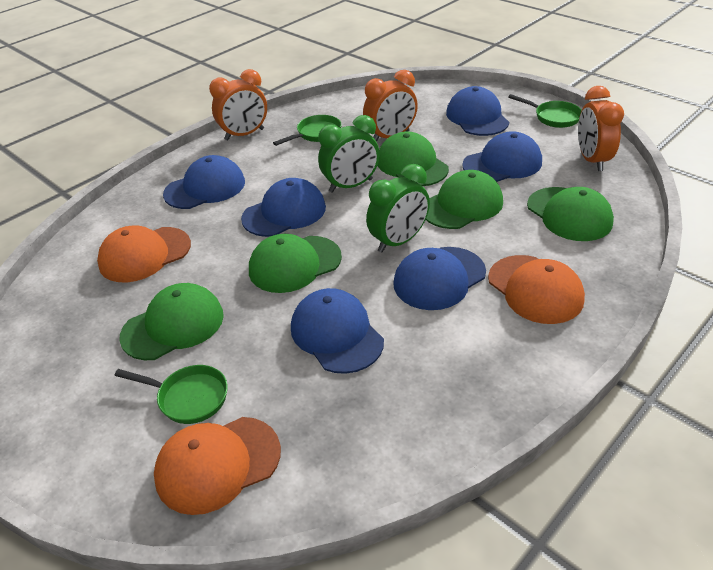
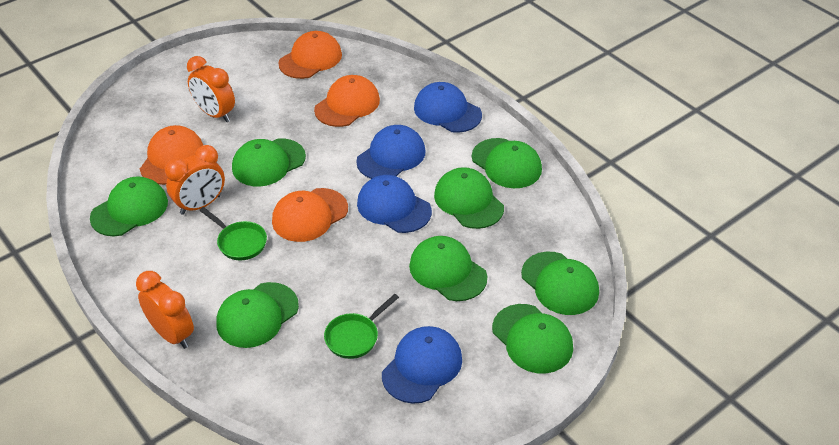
blue cap: [163,155,245,209] [241,178,326,237] [291,288,384,374] [393,247,486,310] [446,86,509,136] [462,131,542,182] = 6 -> [356,125,426,179] [357,175,432,233] [382,326,462,404] [414,82,482,133] = 4
green cap: [119,283,224,360] [249,234,342,293] [378,131,449,186] [426,170,503,229] [527,187,614,241] = 5 -> [90,176,168,236] [216,282,299,348] [232,139,306,187] [409,236,487,301] [434,167,504,229] [472,138,542,188] [492,304,573,374] [521,252,599,315] = 8
green clock: [318,115,380,193] [366,164,430,253] = 2 -> none = 0
green pan: [114,365,228,424] [273,115,342,146] [508,94,582,128] = 3 -> [199,207,267,260] [324,294,399,359] = 2
orange cap: [97,226,191,282] [154,417,281,515] [488,255,585,324] = 3 -> [140,125,203,185] [272,188,348,242] [278,31,342,79] [314,75,380,127] = 4

